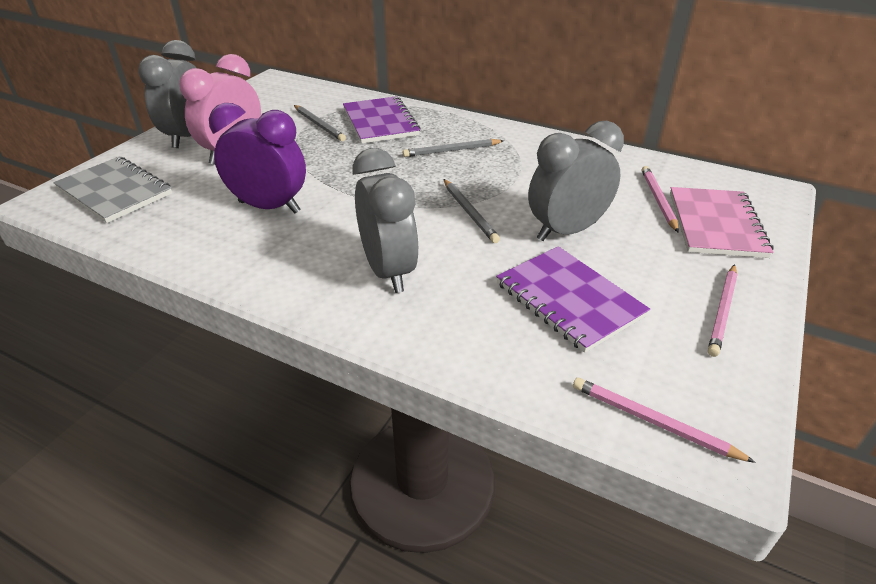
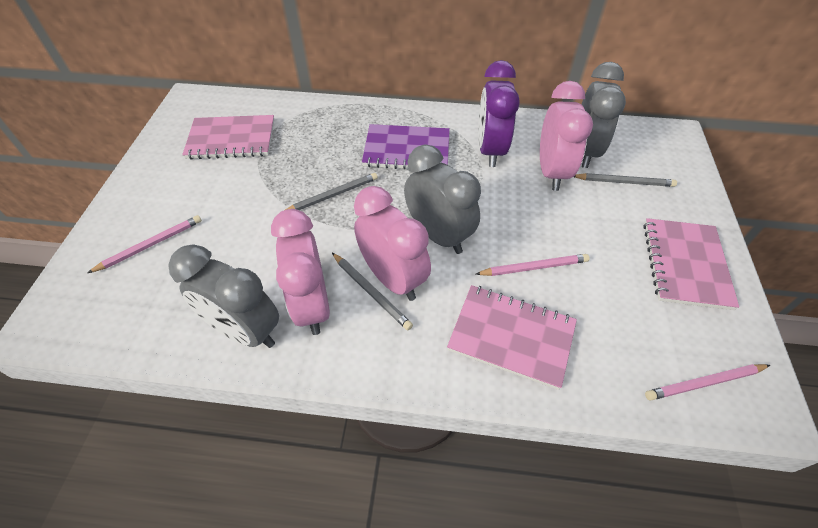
grey notebook: [53,157,172,223] = 1 -> none = 0
pink clock: [179,54,261,165] = 1 -> [271,209,330,335] [354,186,431,301] [540,81,593,191] = 3
pink notebook: [670,187,773,258] = 1 -> [182,115,274,159] [447,285,577,390] [643,218,739,310] = 3
purple notebook: [343,96,421,144] [496,246,650,353] = 2 -> [362,124,450,169] = 1

